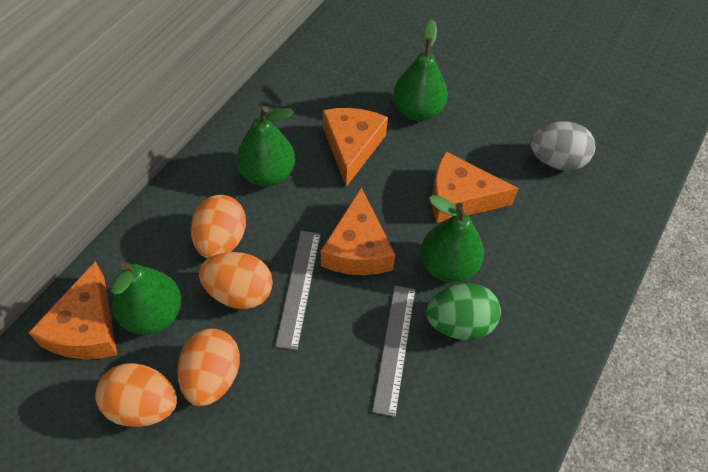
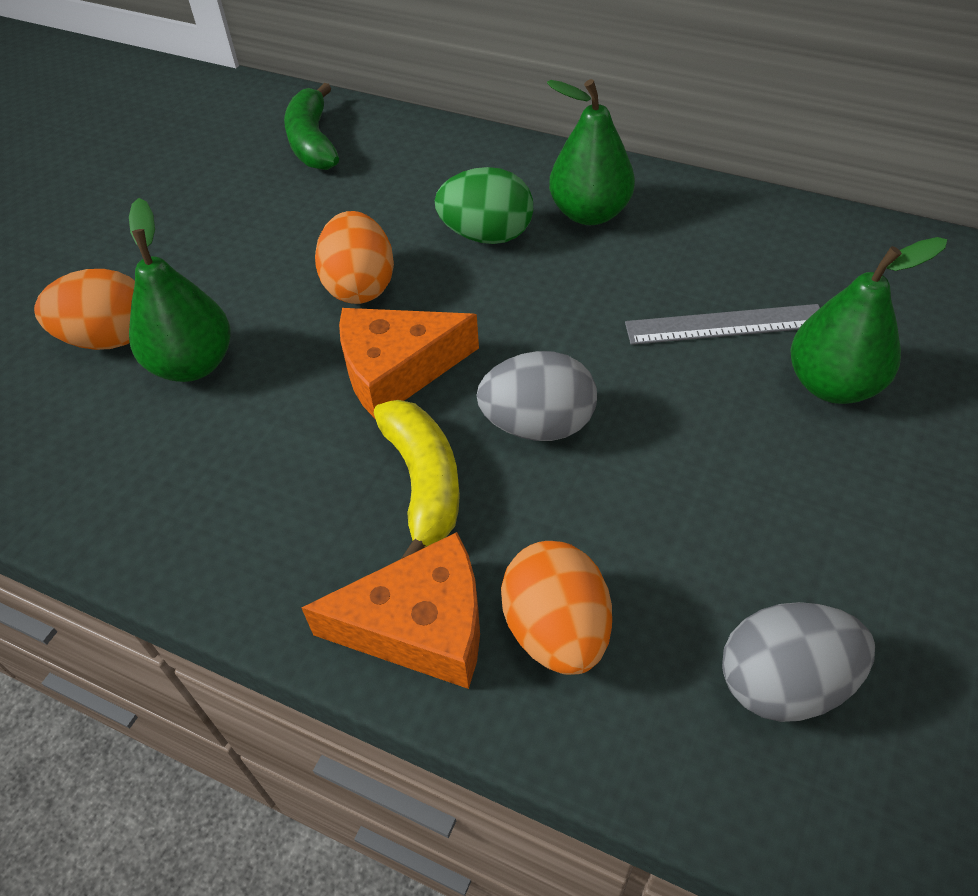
green banana: none = 0 -> [284,83,339,170] = 1
green pear: [111,262,181,335] [236,106,295,187] [393,19,448,121] [421,195,484,283] = 4 -> [129,198,231,382] [547,79,635,225] [791,237,947,404] = 3
grey egg: [530,121,595,171] = 1 -> [476,351,597,441] [722,602,875,722] = 2
grey ruler: [275,231,321,350] [372,286,415,417] = 2 -> [625,304,820,345] = 1
orange cheese: [29,261,117,359] [321,188,395,275] [323,108,388,187] [432,152,519,223] = 4 -> [301,532,480,689] [339,308,479,418] = 2
orange egg: [95,363,177,427] [177,329,240,406] [191,195,246,258] [199,252,273,309] = 4 -> [34,269,135,350] [315,211,394,304] [501,541,612,675] = 3
yellow banana: none = 0 -> [374,400,460,559] = 1

